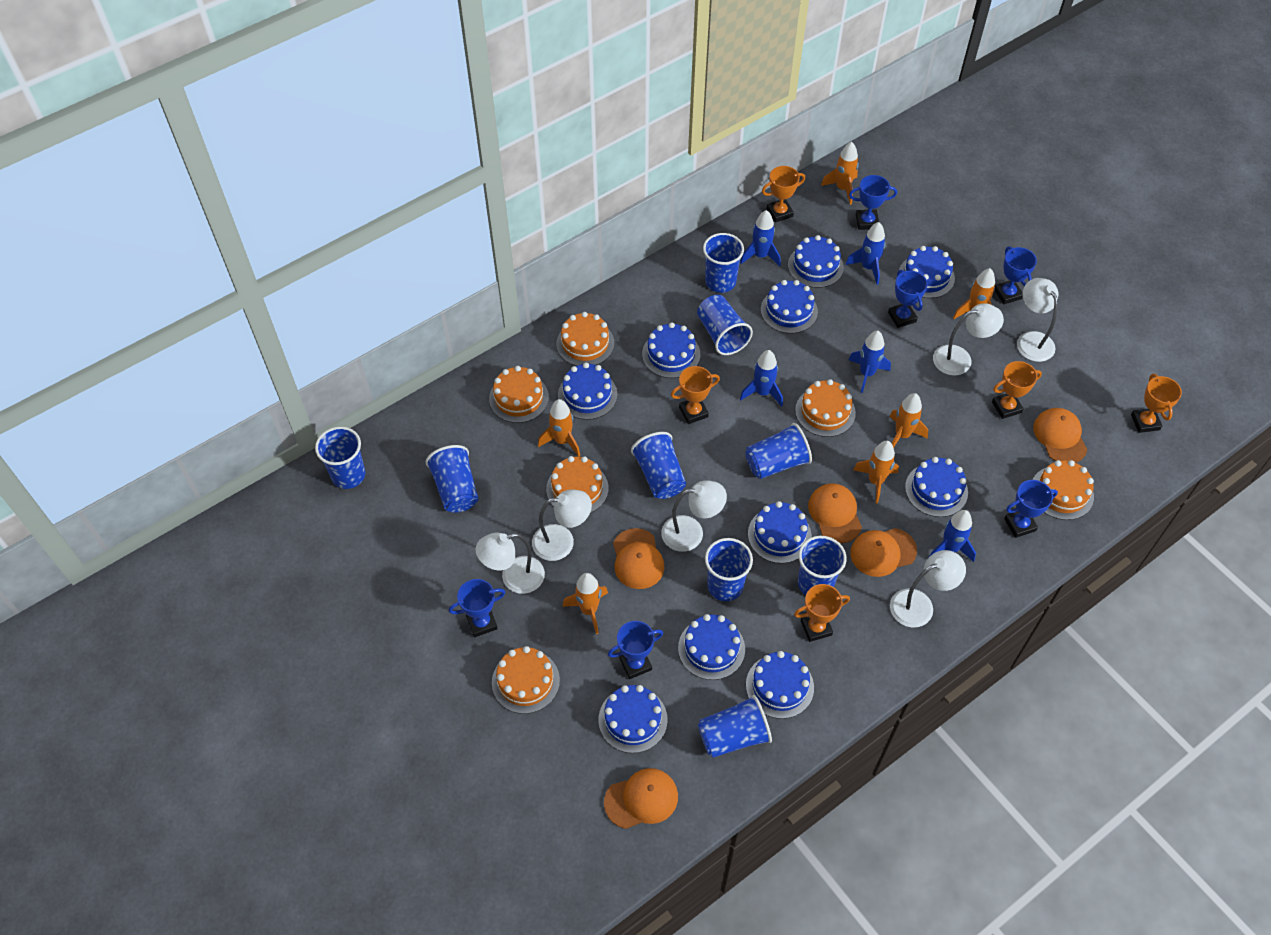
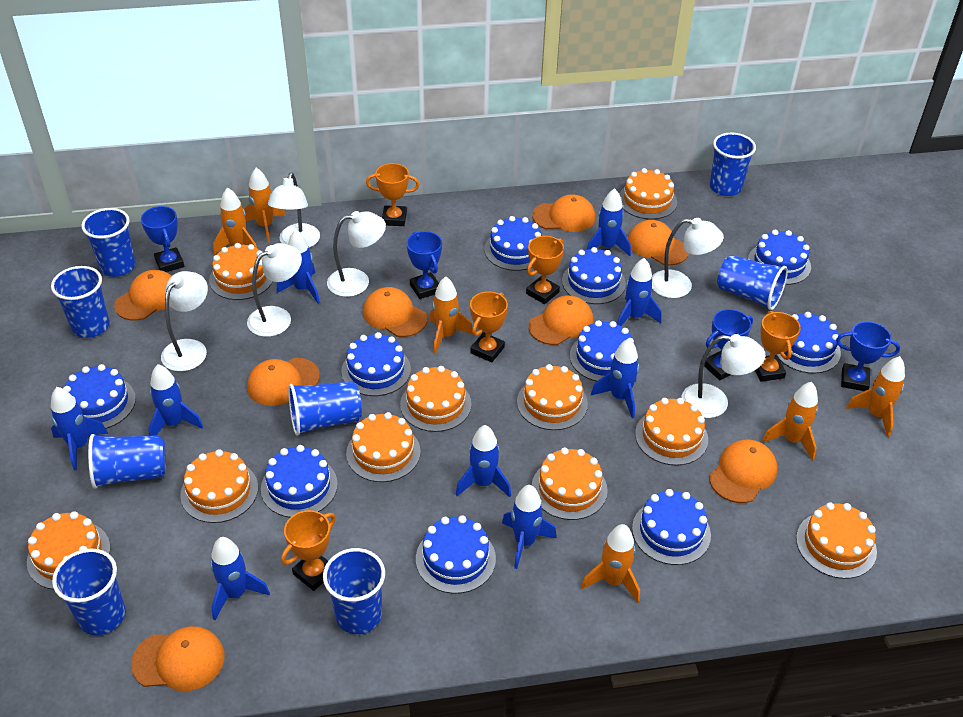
blue cup: [315,427,365,489] [426,445,478,513] [631,432,686,499] [697,295,753,355] [698,695,772,758] [703,233,744,293] [705,538,753,601] [745,423,812,479] [798,536,847,595] = 9 -> [51,266,110,338] [52,549,126,635] [81,208,136,277] [88,434,166,489] [288,381,362,436] [323,548,385,634] [710,133,756,196] [717,255,788,310] = 8
blue rocket: [740,210,781,267] [740,350,783,406] [846,222,886,285] [849,331,891,393] [929,510,976,562] = 5 -> [51,387,109,470] [148,364,203,436] [210,537,270,620] [277,230,320,303] [456,425,511,497] [502,485,557,569] [587,188,631,256] [591,339,639,418] [617,258,662,326] = 9
blue trophy: [449,579,506,637] [608,621,663,679] [849,175,897,230] [888,270,928,328] [994,246,1037,304] [1004,480,1058,538] = 6 -> [141,206,184,272] [406,231,442,299] [704,309,753,380] [836,321,900,391] = 4
orange cake: [489,366,549,423] [492,646,560,714] [546,456,609,513] [556,312,614,366] [795,379,856,437] [1033,460,1094,520] = 6 -> [27,511,110,590] [180,449,258,523] [209,243,273,300] [346,412,421,482] [400,366,472,432] [517,364,588,430] [532,447,608,520] [619,168,677,219] [635,398,708,466] [796,502,877,579] = 10
orange cap: [604,768,678,829] [613,528,664,589] [808,483,862,543] [850,528,917,577] [1033,408,1087,463] = 5 -> [114,270,172,321] [131,626,224,691] [247,358,320,406] [363,287,427,337] [528,295,594,345] [532,194,595,232] [628,220,689,265] [709,440,777,503] = 8

